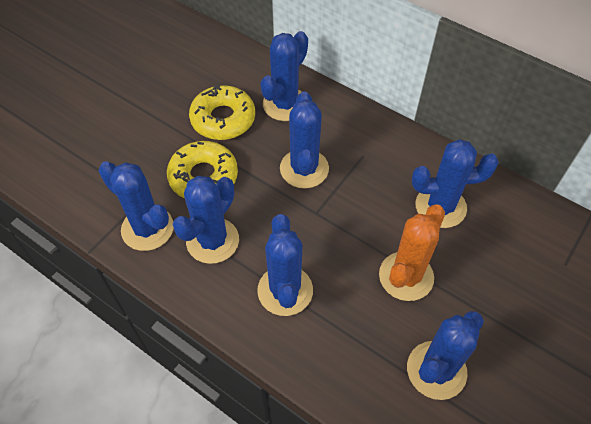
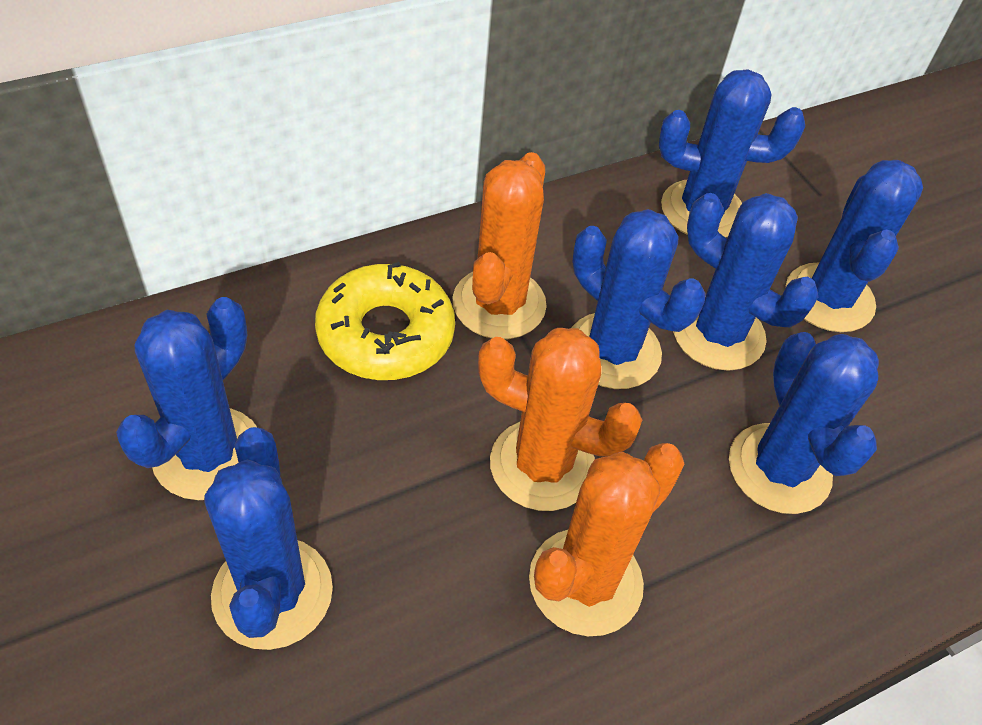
orange cactus: [379,204,445,301] = 1 -> [453,152,547,339] [478,328,642,511] [529,443,685,636] = 3
yellow donut: [167,141,238,199] [189,85,255,140] = 2 -> [315,262,455,380] = 1

